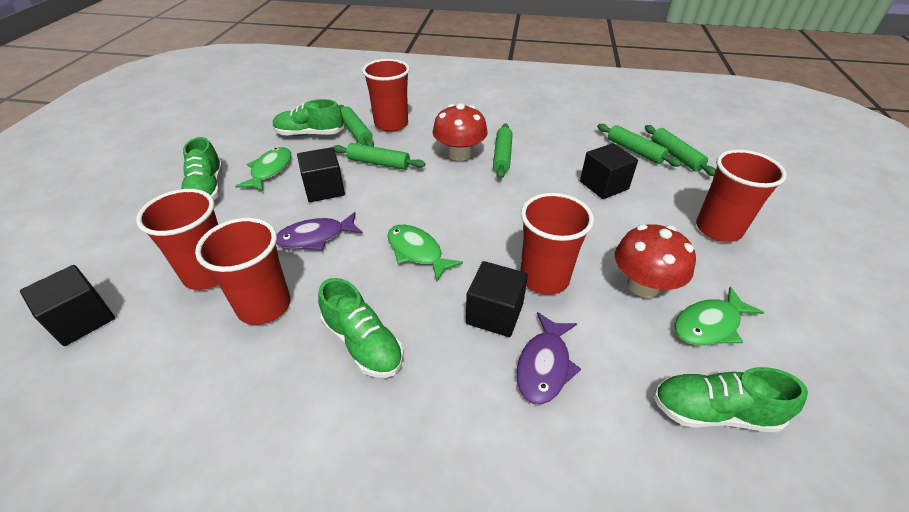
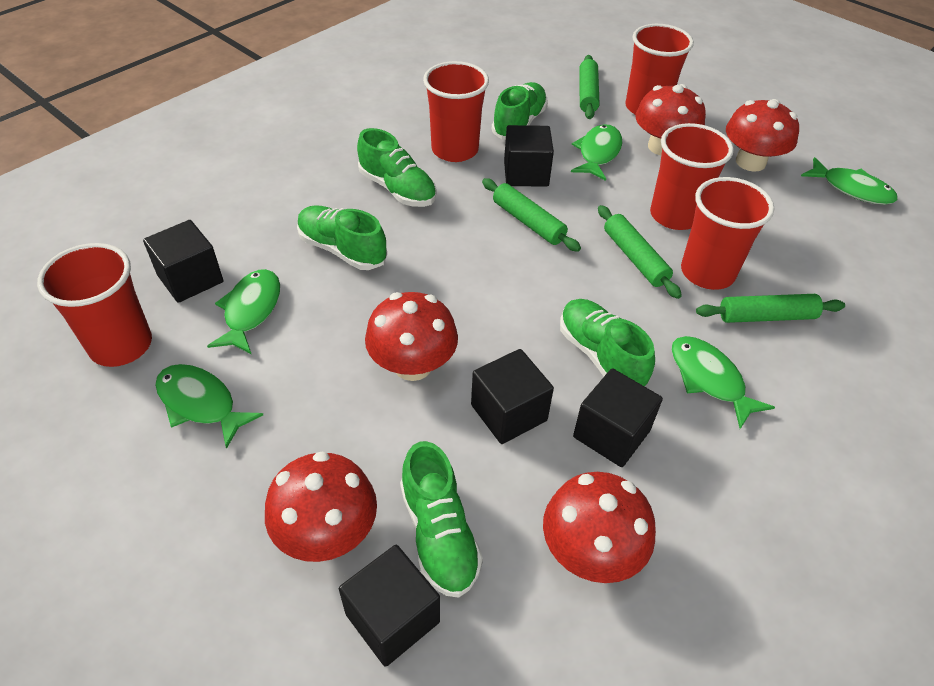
black cube: [20,265,115,346] [297,147,345,202] [466,261,528,337] [580,143,638,199] = 4 -> [143,220,223,303] [339,545,440,667] [471,349,554,444] [504,125,554,187] [573,368,663,467] = 5
green fish: [235,147,291,192] [387,225,463,282] [674,287,764,345] = 3 -> [155,364,263,449] [207,269,280,354] [571,124,623,181] [671,336,775,429] [801,157,898,205] = 5
green rolling pin: [333,143,425,170] [339,105,374,147] [493,123,513,179] [597,124,682,167] [645,125,716,176] = 5 -> [482,178,581,252] [579,55,599,119] [598,205,682,299] [696,294,845,323] = 4
green shoe: [181,137,223,200] [273,99,344,136] [318,278,404,378] [653,367,808,432] = 4 -> [297,205,387,270] [357,128,436,207] [400,441,483,598] [492,82,548,140] [560,299,655,387] = 5
purple fish: [276,212,363,251] [517,312,581,405] = 2 -> none = 0
red mushroom: [433,103,487,161] [615,224,696,298] = 2 -> [265,451,377,562] [365,292,458,381] [543,472,656,583] [635,84,706,155] [726,99,799,172] = 5

